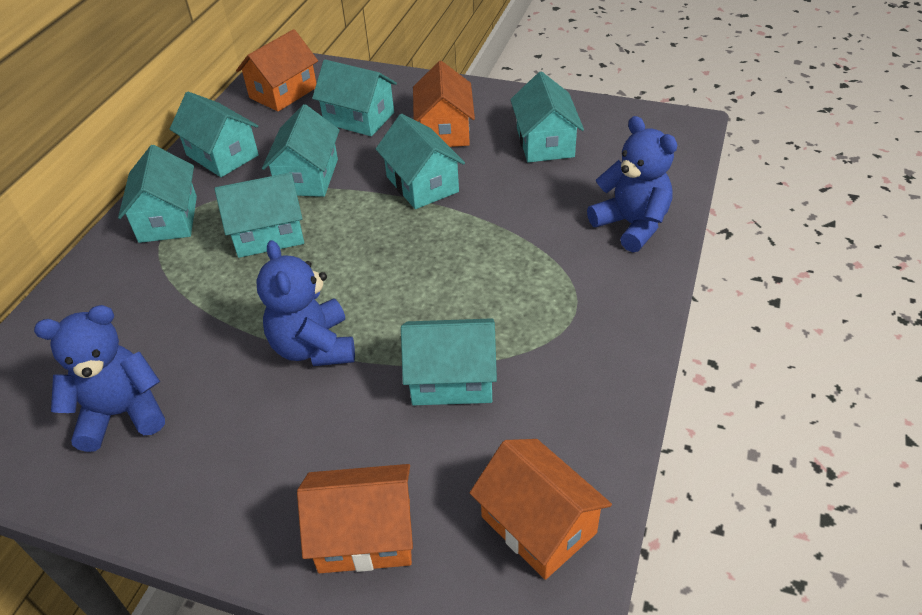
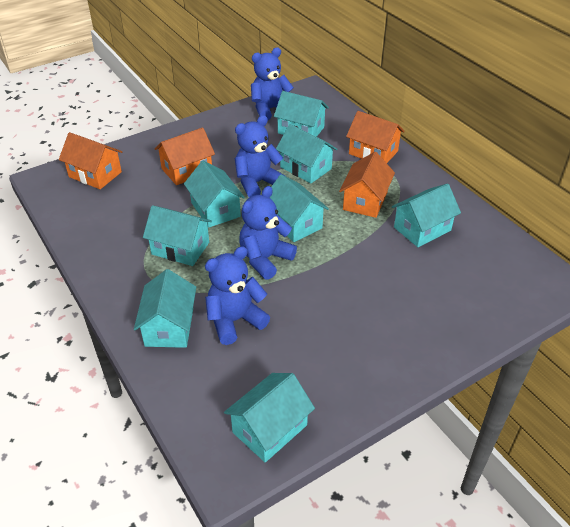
blue teddy bear: [34,305,165,452] [257,240,355,366] [587,116,677,252] = 3 -> [205,246,270,345] [235,115,285,198] [239,186,297,280] [251,47,294,120] = 4

